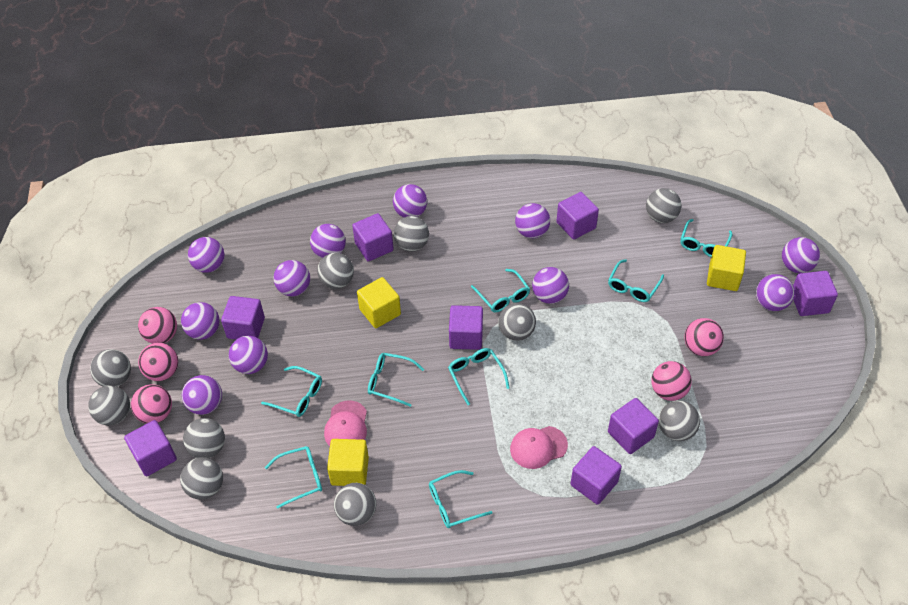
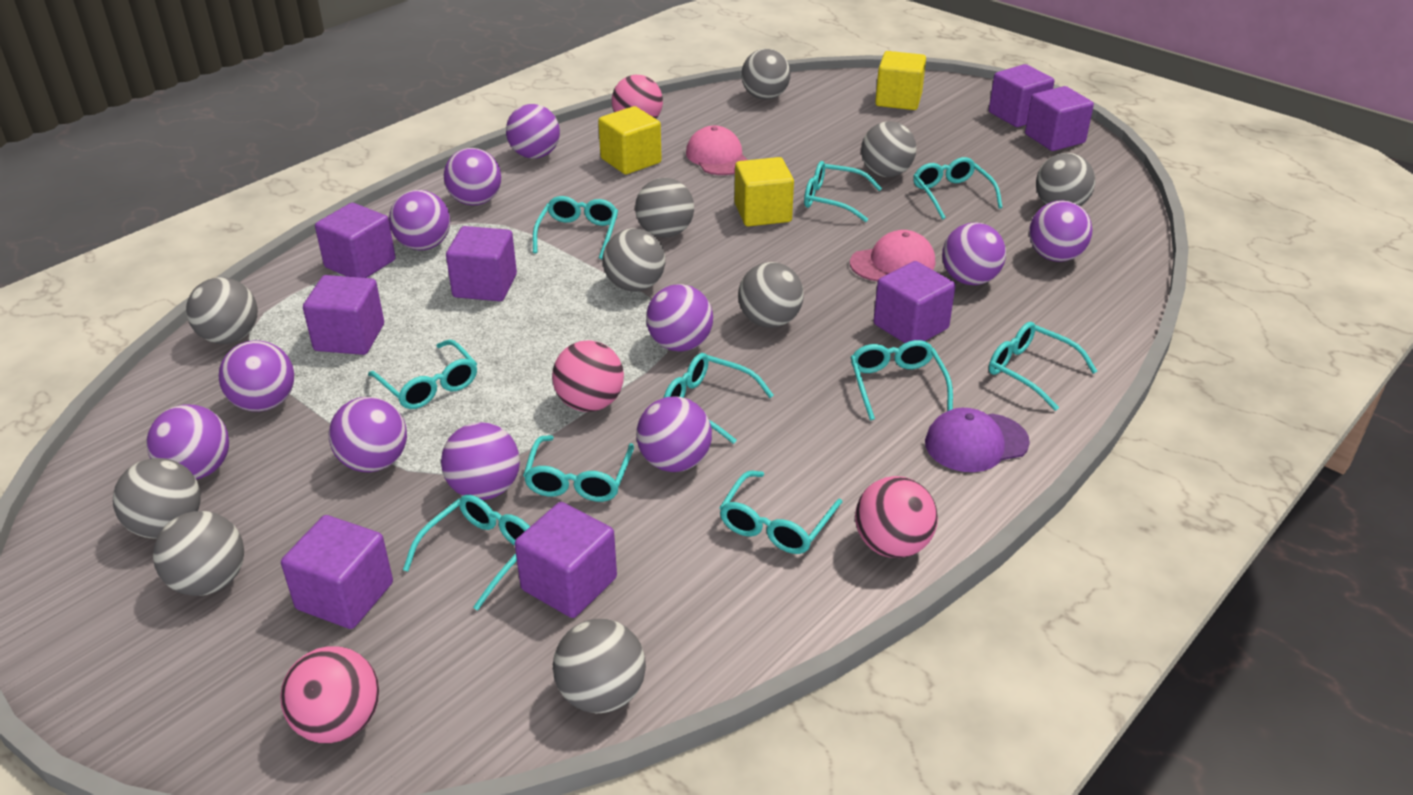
pink ball: [131,384,172,424] [138,307,177,344] [138,343,178,381] [652,361,692,401] [684,318,724,356] = 5 -> [280,646,379,743] [552,340,624,412] [612,75,663,119] [855,476,938,558] = 4
purple cap: none = 0 -> [925,408,1030,472] = 1
turquoise glasses: [261,366,322,417] [265,446,322,509] [368,353,424,407] [429,470,492,528] [448,348,510,405] [471,269,530,313] [608,259,664,302] [680,219,732,257] = 8 -> [368,339,477,409] [403,495,530,611] [523,435,634,502] [533,196,618,259] [664,353,774,444] [719,471,843,554] [804,161,882,222] [850,340,953,420] [913,157,1003,220] [989,322,1097,411] = 10

